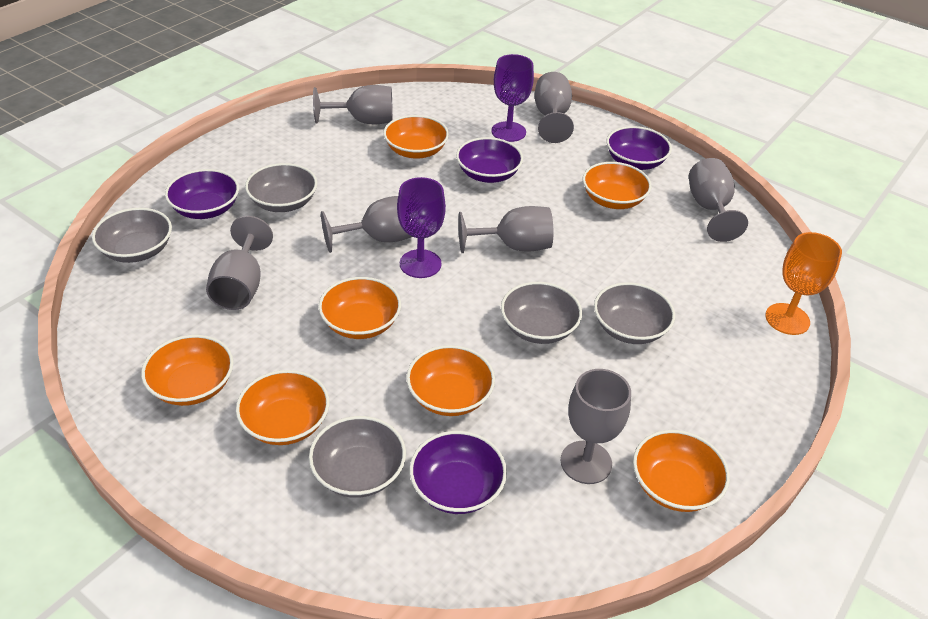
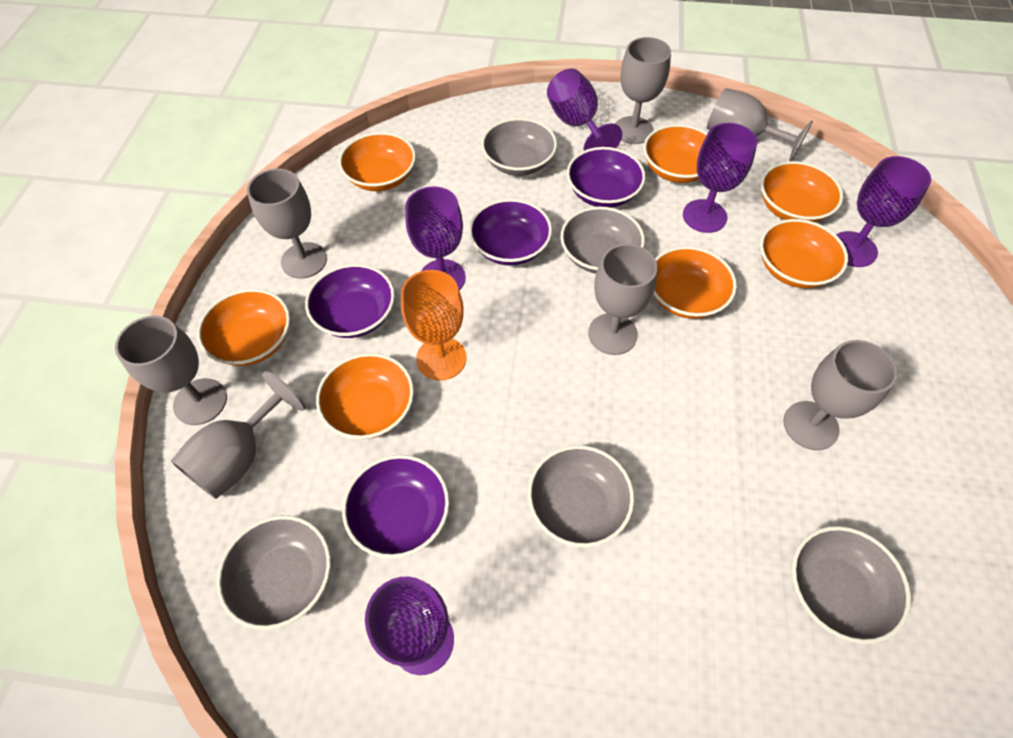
purple goblet: [397,177,446,278] [491,54,534,142] = 2 -> [365,577,454,675] [405,186,466,290] [547,69,622,151] [683,123,757,233] [836,156,931,267] = 5

